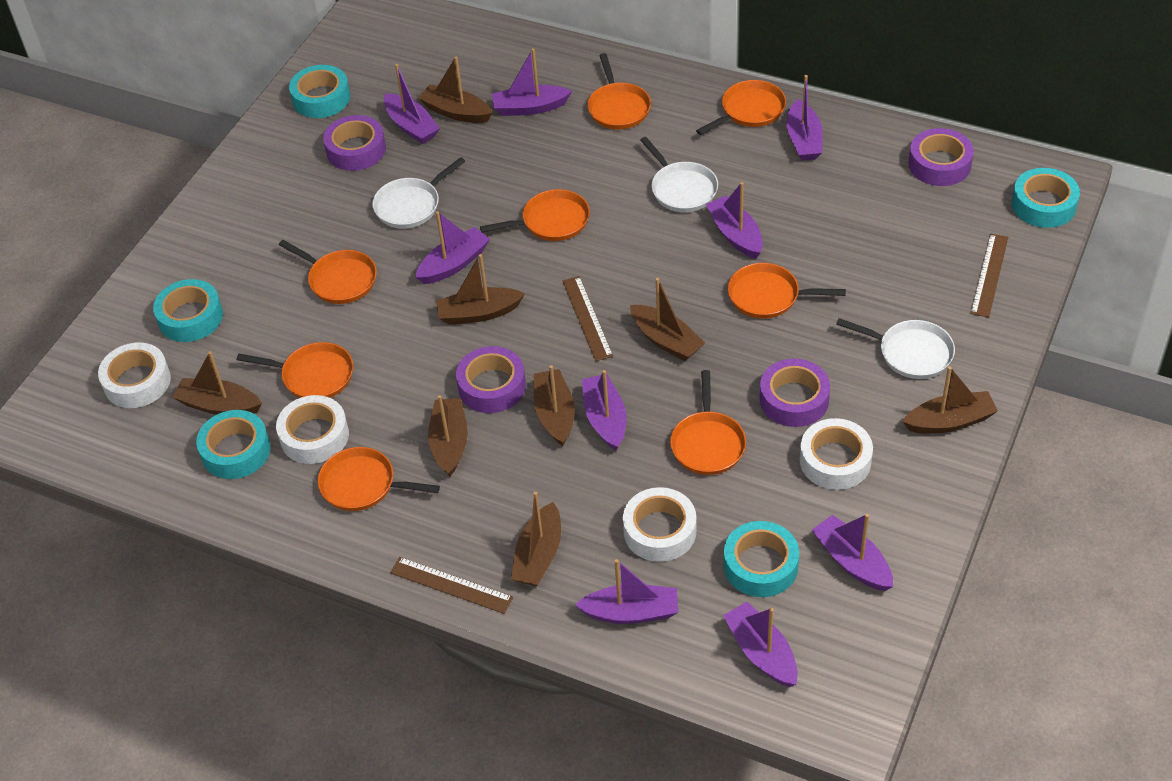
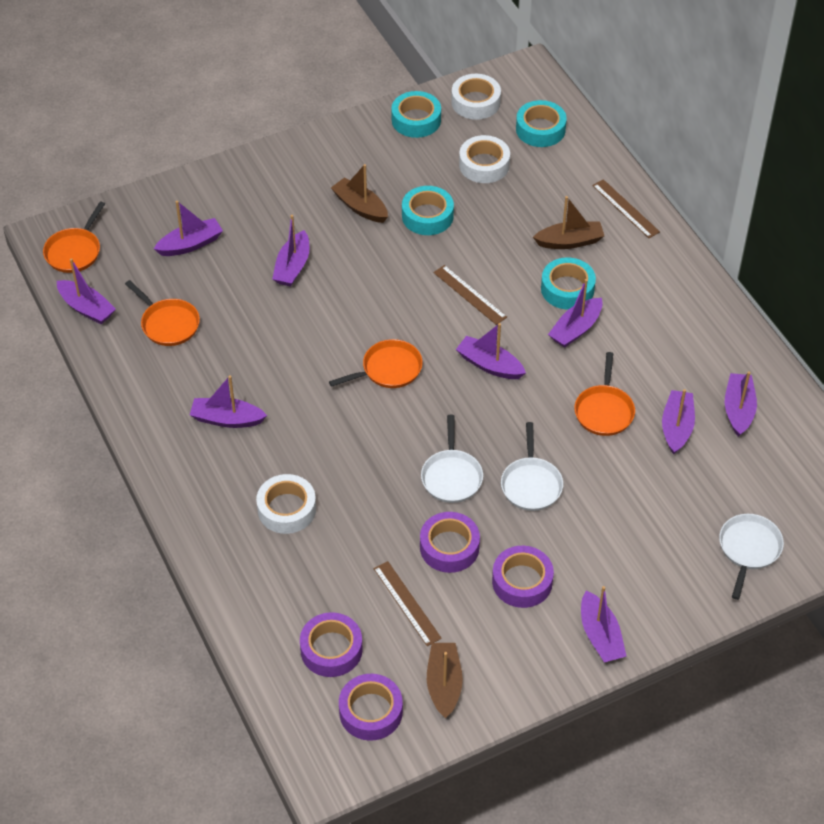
brown boat: [172,351,262,415] [418,57,493,123] [428,395,468,476] [436,254,525,325] [511,492,561,586] [534,365,575,446] [630,278,705,361] [902,366,998,434] = 8 -> [331,164,388,223] [427,643,463,718] [533,196,604,249] = 3
orange pan: [237,342,353,398] [279,240,377,304] [318,447,440,511] [480,189,590,241] [587,53,651,129] [670,370,746,475] [696,80,786,135] [728,263,846,319] = 8 -> [43,201,105,273] [125,280,200,346] [329,339,423,388] [574,352,635,436] = 4
turquoise tape: [153,279,223,342] [196,410,271,479] [289,65,350,118] [724,521,799,597] [1012,168,1080,228] = 5 -> [391,91,441,138] [402,186,454,235] [516,100,567,147] [541,257,596,310] = 4
white tape: [98,342,171,408] [276,395,349,464] [623,487,697,562] [800,418,873,490] = 4 -> [256,474,316,534] [451,74,501,120] [459,135,510,183] = 3

